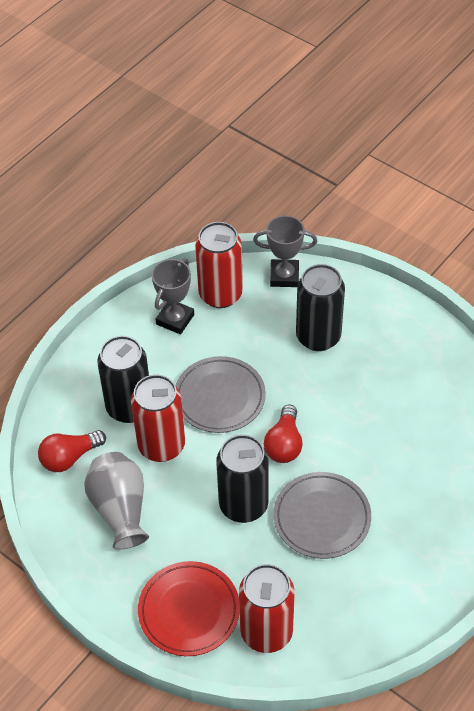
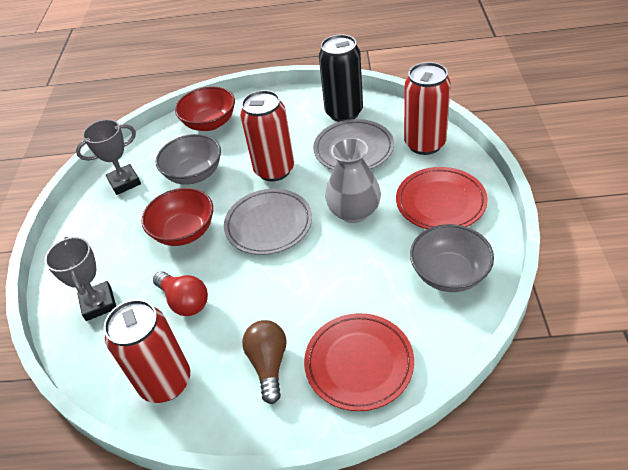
black can: [97,336,149,423] [216,435,269,523] [296,264,345,351] = 3 -> [319,34,363,122] = 1
brown light bulb: none = 0 -> [242,320,286,404] = 1
grey bowl: none = 0 -> [155,134,221,185] [410,224,494,292] = 2
red bowl: none = 0 -> [141,188,213,246] [175,86,235,131] = 2
red light bulb: [38,430,106,472] [264,405,303,463] = 2 -> [153,271,208,316] = 1
red plate: [138,561,240,656] = 1 -> [304,313,414,411] [396,167,488,229] = 2

